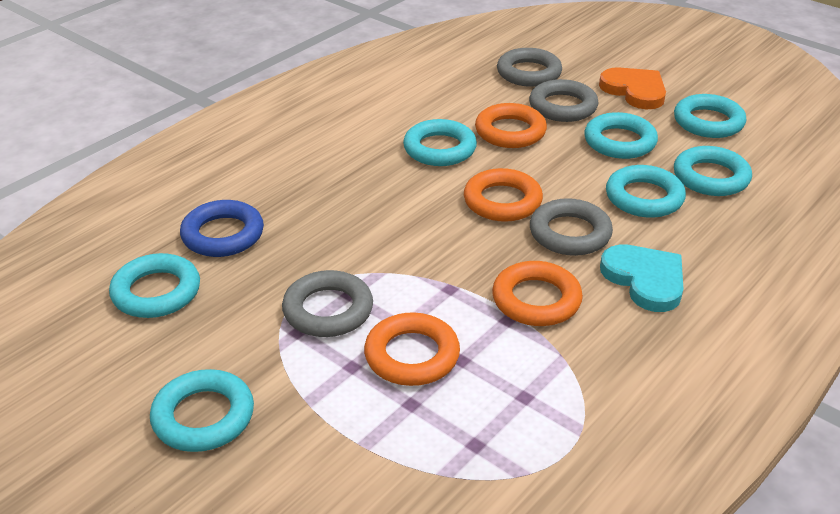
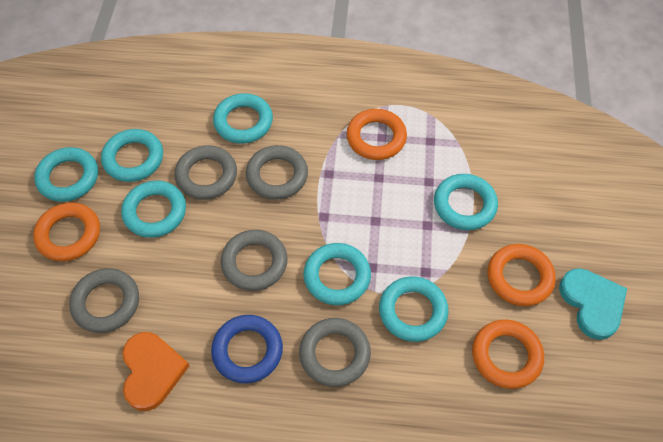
grey ring: [282,270,373,337] [497,48,562,87] [529,79,598,122] [530,198,613,256] = 4 -> [69,268,139,333] [174,145,237,200] [221,230,288,291] [246,145,308,200] [299,318,371,387] = 5

